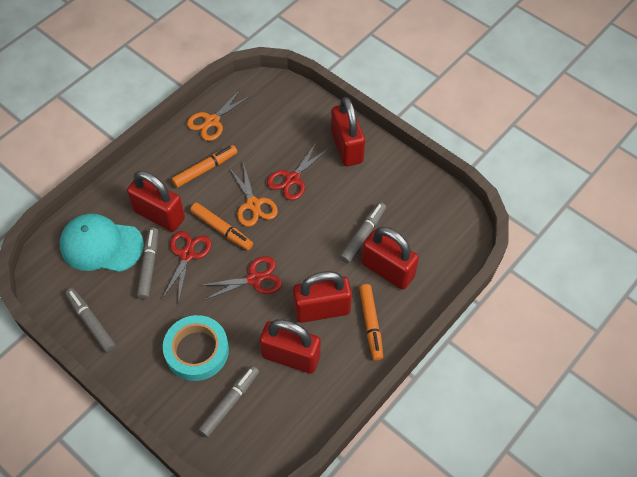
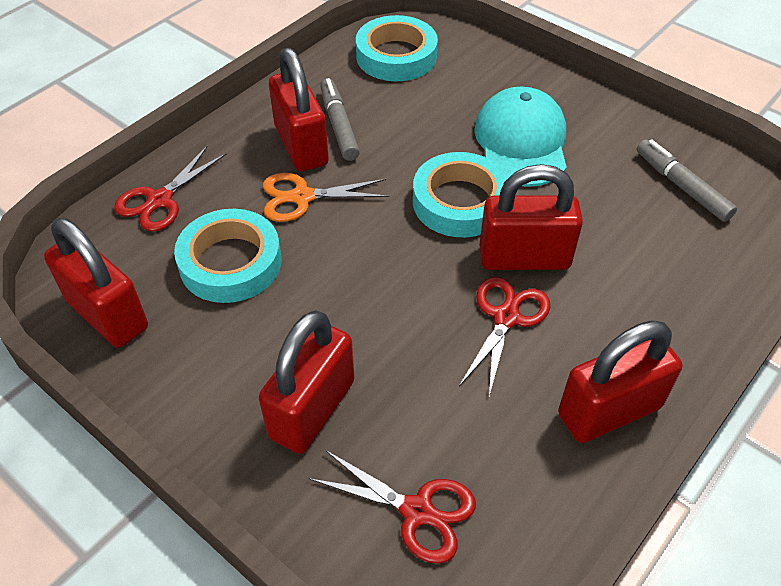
grey marker: [65,288,116,352] [137,228,158,299] [198,365,259,438] [340,202,386,263] = 4 -> [320,78,360,161] [637,139,737,222] = 2
orange marker: [172,145,237,188] [190,203,253,250] [359,284,383,361] = 3 -> none = 0
orange scissors: [187,89,252,141] [229,162,278,227] = 2 -> [263,173,389,222] = 1
turquoise tape: [163,315,229,381] = 1 -> [174,209,282,303] [356,15,438,81] [413,152,508,237] = 3

